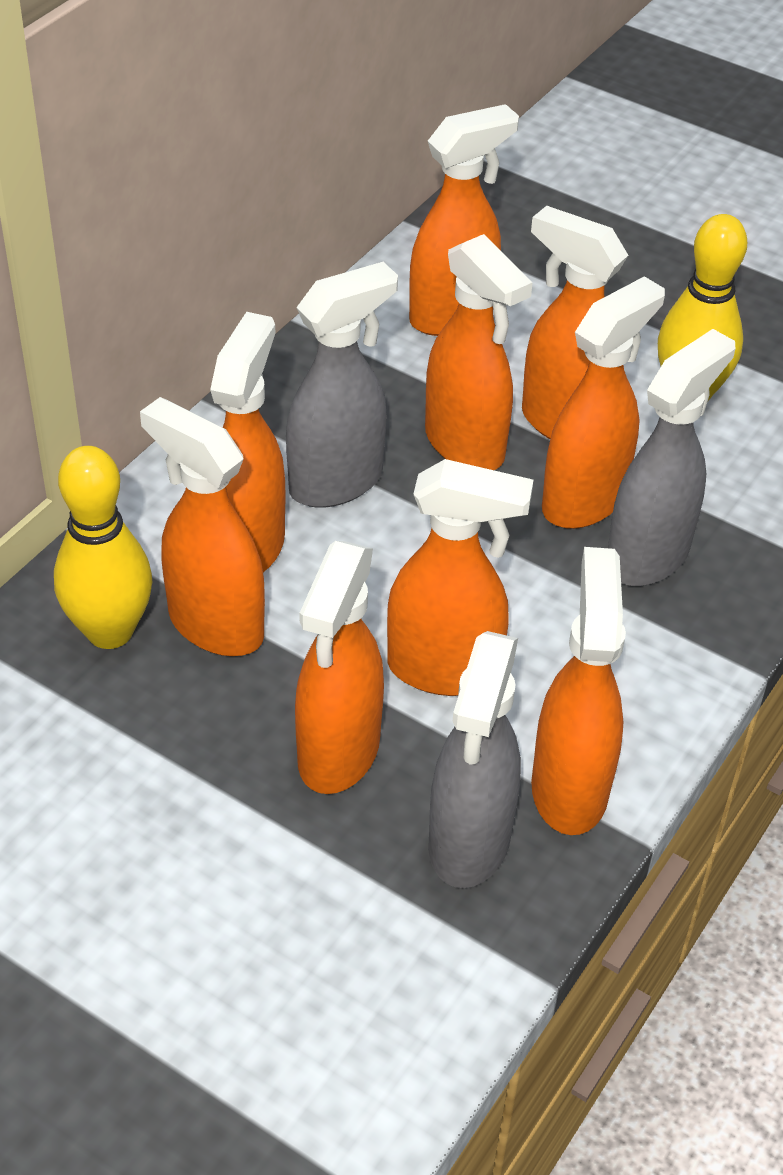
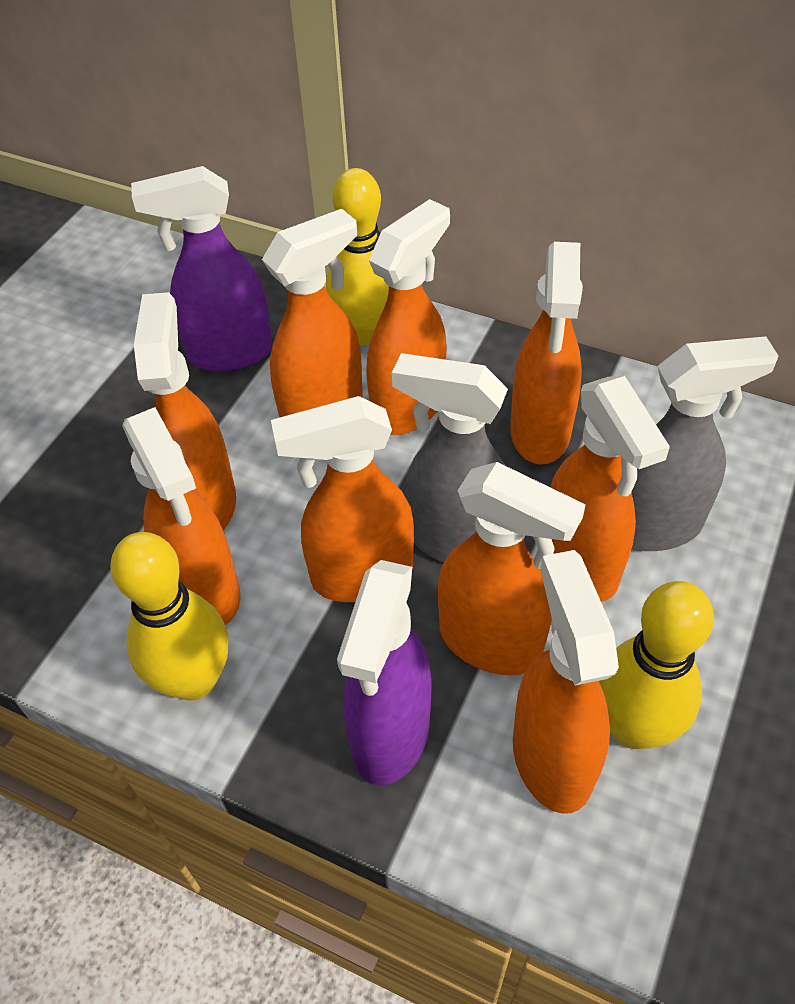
grey spray bottle: [286,262,398,508] [428,631,521,888] [608,329,735,586] = 3 -> [392,353,508,562] [631,336,778,551] = 2
purple spray bottle: none = 0 -> [131,166,273,372] [337,560,432,785] = 2
yellow bowling pin: [54,446,152,649] [658,214,747,401] = 2 -> [111,532,229,701] [326,168,389,346] [599,581,714,749] = 3

